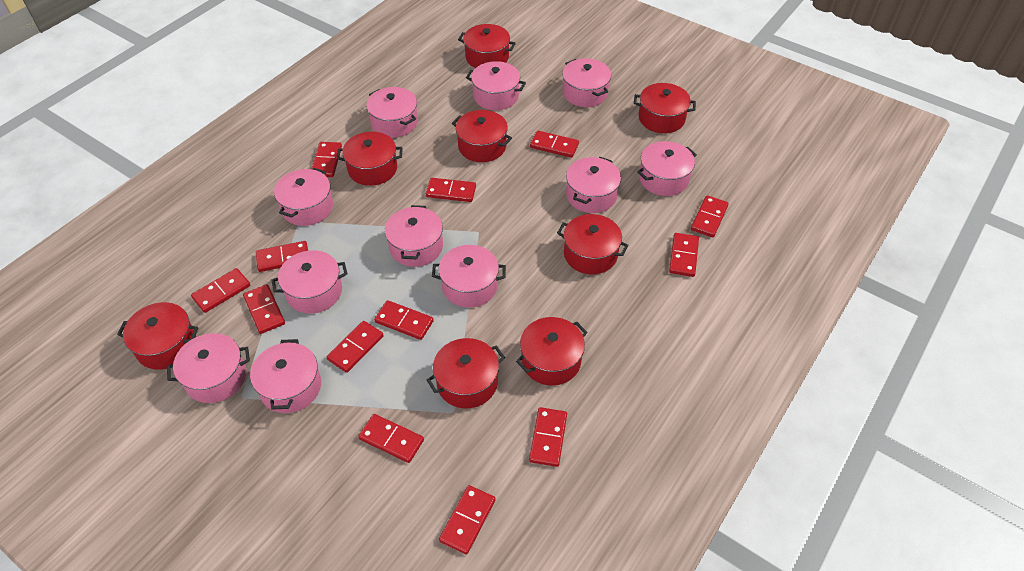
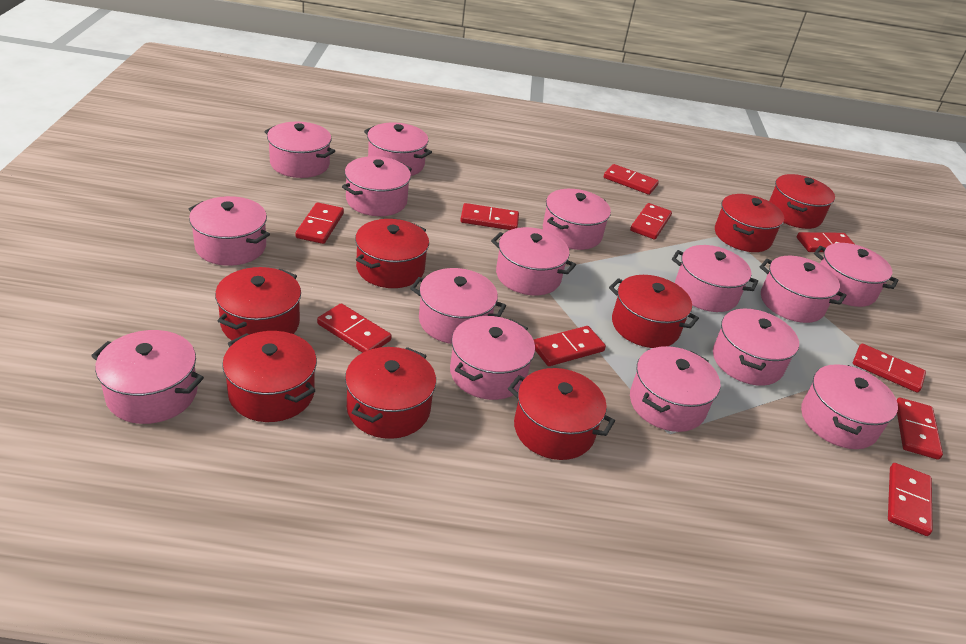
pink pot: [167,333,250,403] [250,339,321,413] [271,250,348,314] [274,168,333,226] [366,87,418,138] [385,205,443,267] [432,245,506,308] [466,61,526,110] [562,58,611,107] [566,157,621,213] [637,141,697,196] = 11 -> [91,330,204,424] [189,196,270,266] [264,121,335,178] [342,156,412,216] [364,122,432,176] [410,268,506,344] [450,316,535,400] [491,227,576,295] [543,189,611,250] [630,346,720,432] [672,245,758,312] [713,309,799,386] [760,256,846,323] [801,364,898,449] [814,243,899,307] = 15
red domino: [191,268,250,313] [243,284,285,334] [256,241,308,272] [312,142,342,177] [327,321,384,373] [358,414,424,463] [374,300,434,340] [426,178,476,202] [439,485,495,555] [529,407,567,467] [530,131,579,158] [669,233,699,277] [691,195,729,237] = 13 -> [296,202,344,244] [317,303,392,353] [460,203,519,230] [534,326,606,366] [604,164,659,195] [630,203,672,239] [797,232,854,252] [853,344,926,393] [888,463,933,536] [897,397,943,460] = 10

